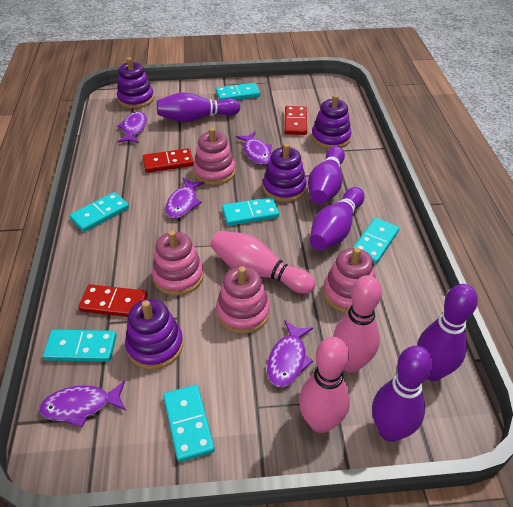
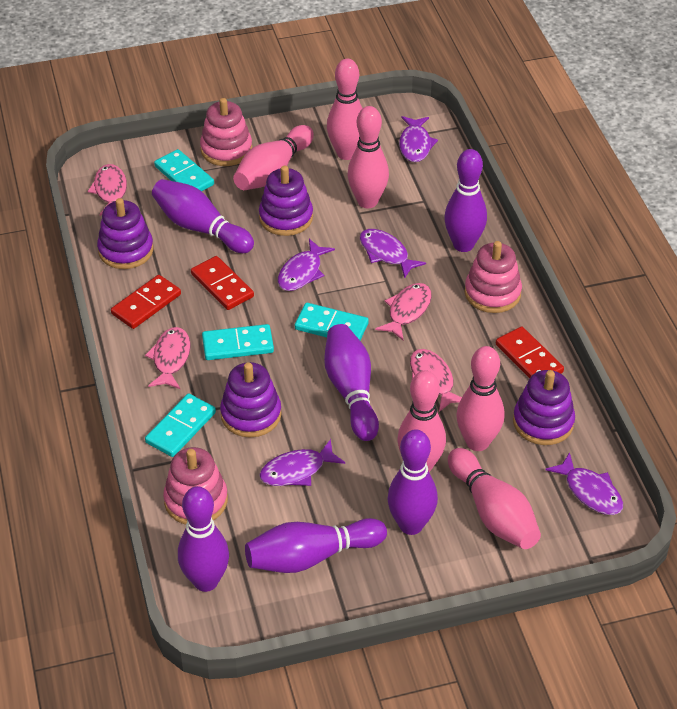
pink bowling pin: [210,231,316,294] [299,337,350,433] [333,275,382,373] = 3 -> [233,125,314,190] [327,59,363,160] [347,106,389,208] [397,370,446,472] [448,448,541,549] [456,346,504,451] = 6
pink fish: none = 0 -> [88,164,127,216] [145,327,191,389] [375,283,432,340] [410,349,462,412] = 4
pink stacking toy: [152,230,204,296] [193,128,236,185] [216,266,270,334] [323,247,375,313] = 4 -> [163,447,228,524] [200,98,252,166] [465,241,522,313] = 3
purple bowling pin: [157,92,240,122] [308,146,345,205] [310,187,365,250] [372,346,433,442] [417,284,478,381] = 5 -> [152,179,254,253] [178,486,229,592] [245,518,387,573] [324,324,379,441] [387,429,438,535] [444,149,487,252] = 6
turquoise domino: [43,330,117,362] [69,192,129,232] [163,385,215,462] [216,83,260,100] [222,197,279,226] [353,218,399,264] = 6 -> [145,394,216,457] [154,149,214,191] [202,324,274,360] [295,303,369,340] = 4

